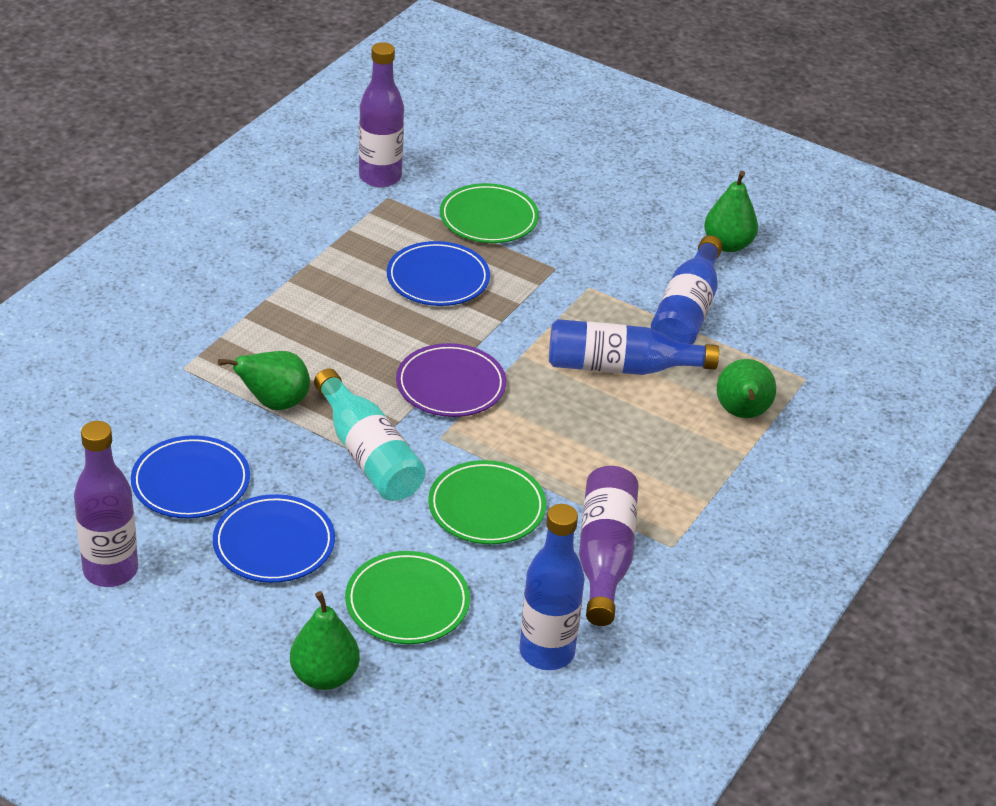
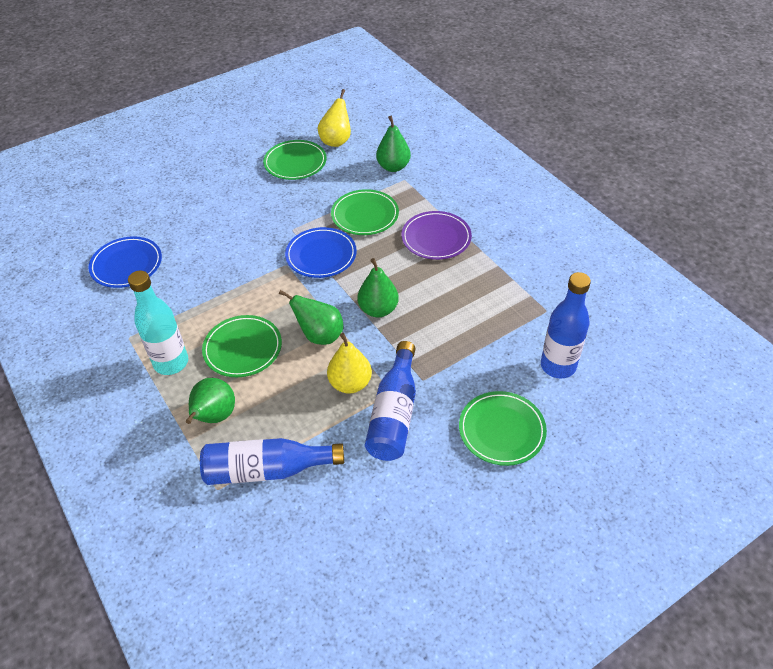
blue plate: [131,435,250,518] [213,494,335,583] [387,241,490,306] = 3 -> [89,236,162,288] [285,227,357,278] = 2
green plate: [345,551,470,644] [428,460,546,544] [440,183,539,243] = 3 -> [202,315,282,377] [263,140,327,180] [331,189,399,235] [459,391,547,466] = 4
purple bottle: [74,421,138,587] [359,42,404,188] [579,466,639,626] = 3 -> none = 0
yellow pear: none = 0 -> [318,89,351,147] [327,333,372,394] = 2

